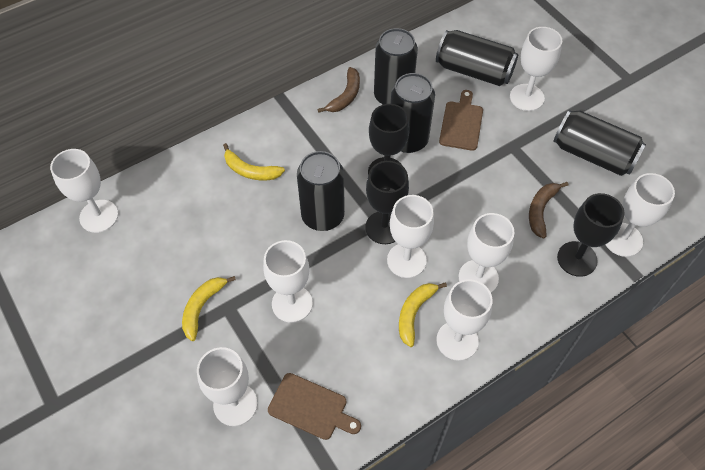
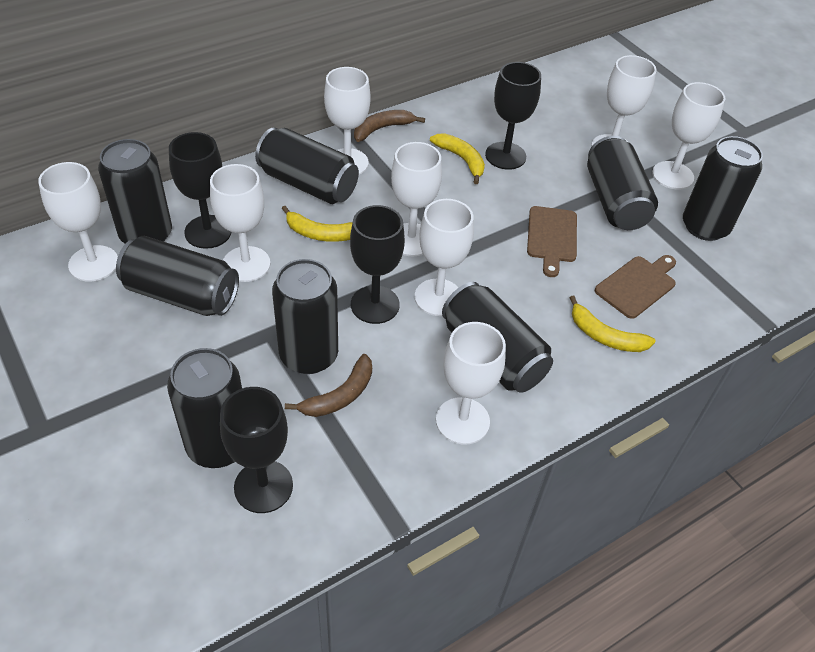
black can: [297,151,345,231] [374,28,418,105] [390,73,435,153] [436,30,518,86] [553,110,646,176] = 5 -> [98,139,172,244] [116,236,239,316] [167,348,242,468] [255,127,359,204] [272,259,338,374] [442,282,553,393] [587,136,658,230] [683,136,763,241] = 8
black goblet: [365,161,409,244] [368,104,410,175] [557,193,624,277] = 3 -> [169,132,231,249] [220,387,293,513] [350,205,405,324] [485,62,541,170] = 4

